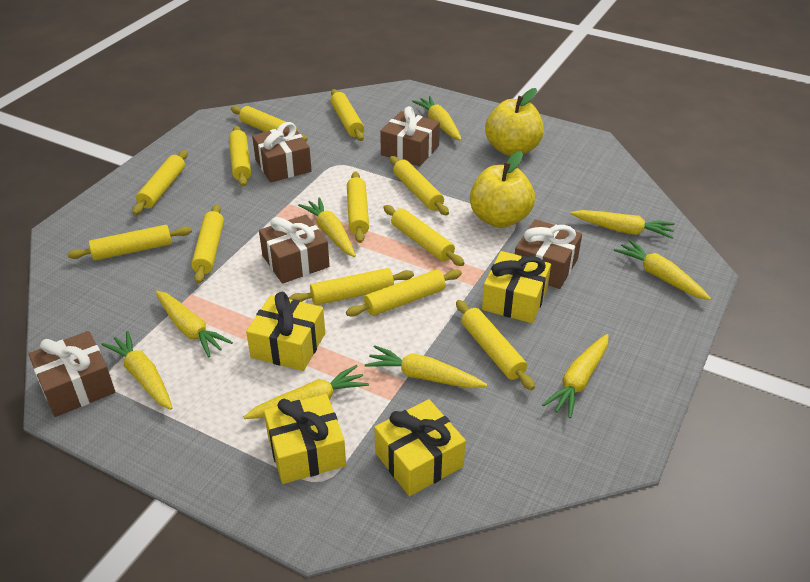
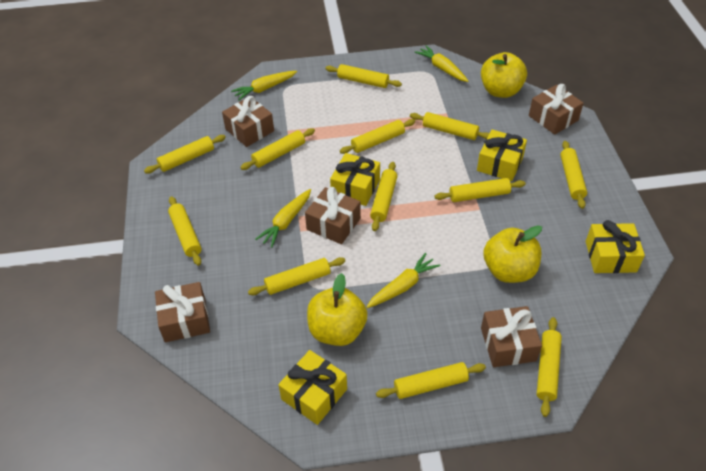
yellow apple: [470,151,535,228] [485,88,544,156] = 2 -> [307,273,368,346] [481,52,527,98] [483,226,542,283] = 3
yellow carrot: [101,331,172,410] [155,291,233,357] [244,365,369,419] [298,197,356,257] [365,345,487,388] [412,96,462,141] [542,334,609,418] [571,210,675,239] [614,239,711,300] = 9 -> [231,71,297,101] [255,189,311,248] [367,253,440,308] [415,45,468,82] = 4

